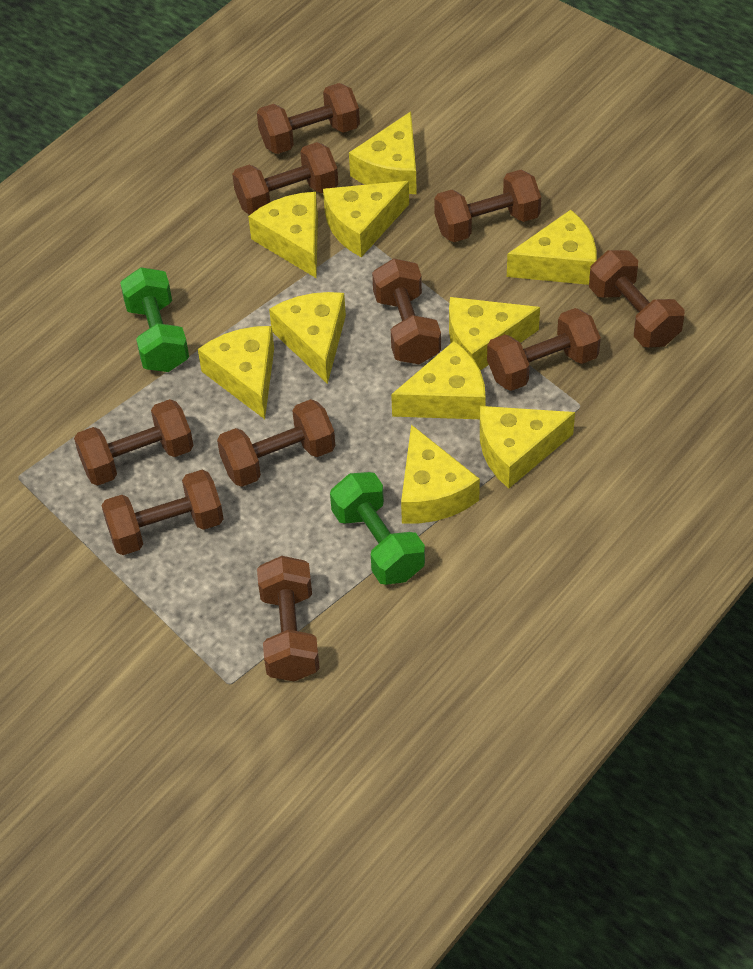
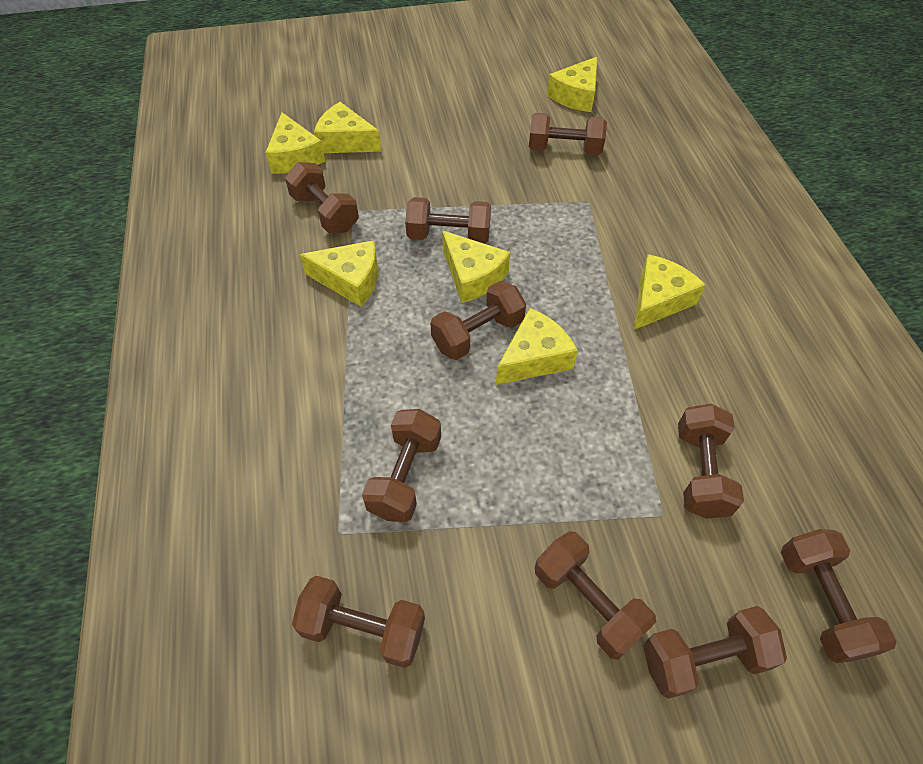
green dumbbell: [120,267,189,372] [330,472,425,585] = 2 -> none = 0
yellow cheese: [198,326,274,419] [248,192,318,278] [269,292,346,384] [323,181,409,257] [349,112,417,194] [391,341,486,419] [401,425,480,523] [449,297,540,371] [480,406,575,489] [507,210,597,285] = 10 -> [265,112,325,174] [300,240,378,307] [314,102,382,153] [442,230,510,303] [496,308,578,385] [547,57,597,112] [634,254,706,330] = 7

